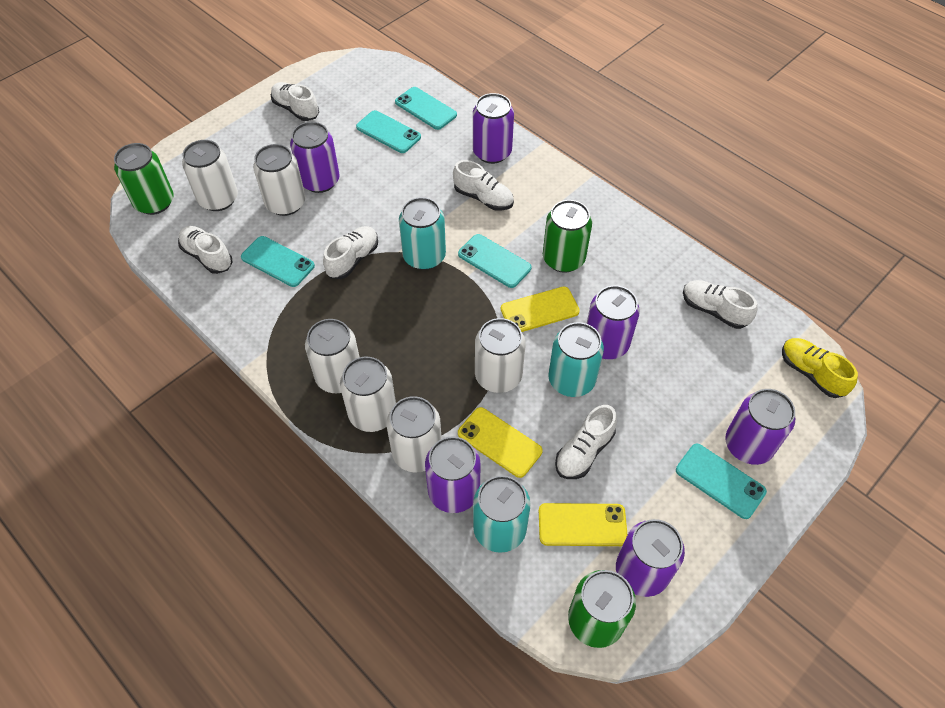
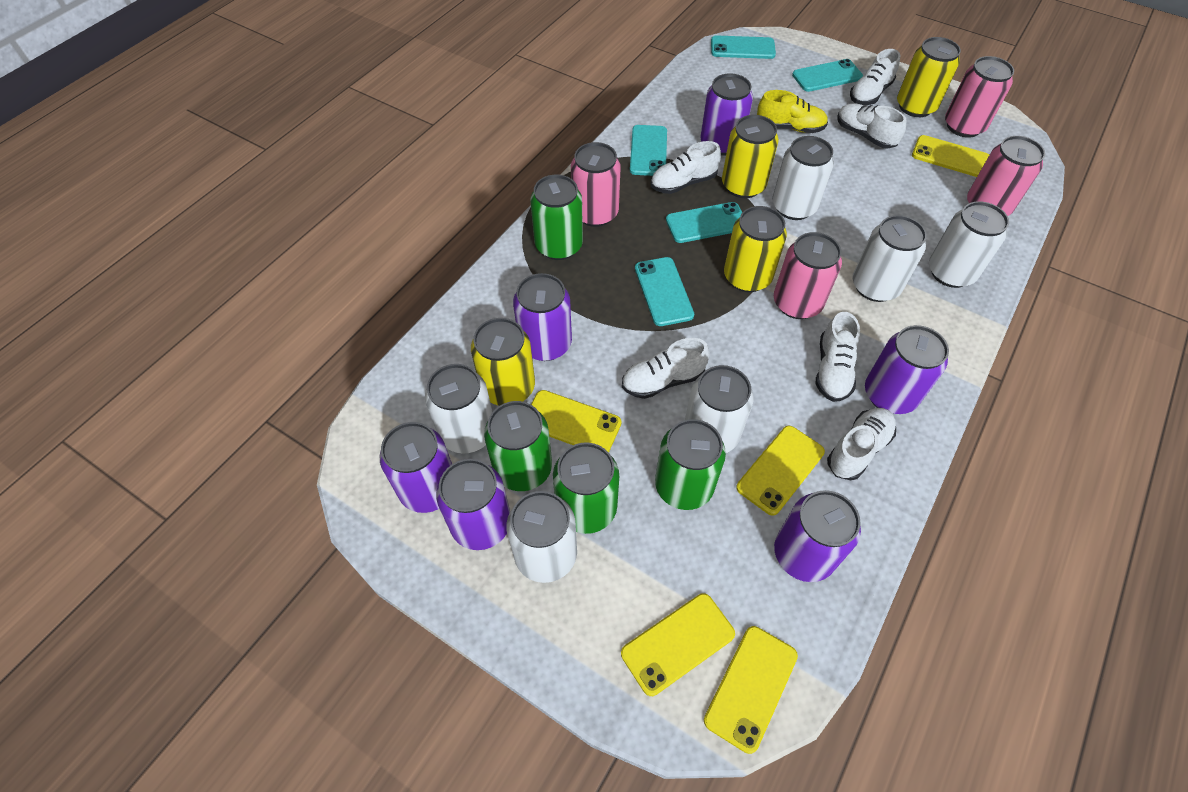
green can: [114,143,174,215] [543,200,592,273] [568,570,636,648] = 3 -> [484,401,552,491] [530,175,583,260] [553,442,619,534] [655,419,726,510] = 4
pink can: none = 0 -> [571,142,621,227] [774,232,842,319] [945,56,1014,137] [967,136,1045,216] = 4
turquoise can: [399,197,446,270] [473,475,531,553] [548,322,604,397] = 3 -> none = 0
yellow can: none = 0 -> [471,318,535,406] [722,115,779,198] [724,206,787,292] [897,37,961,117] = 4
yellow phone: [458,407,543,478] [501,287,580,332] [539,503,627,546] = 3 -> [531,390,622,452] [621,593,735,696] [704,626,798,754] [736,426,825,516] [912,135,989,177] = 5

